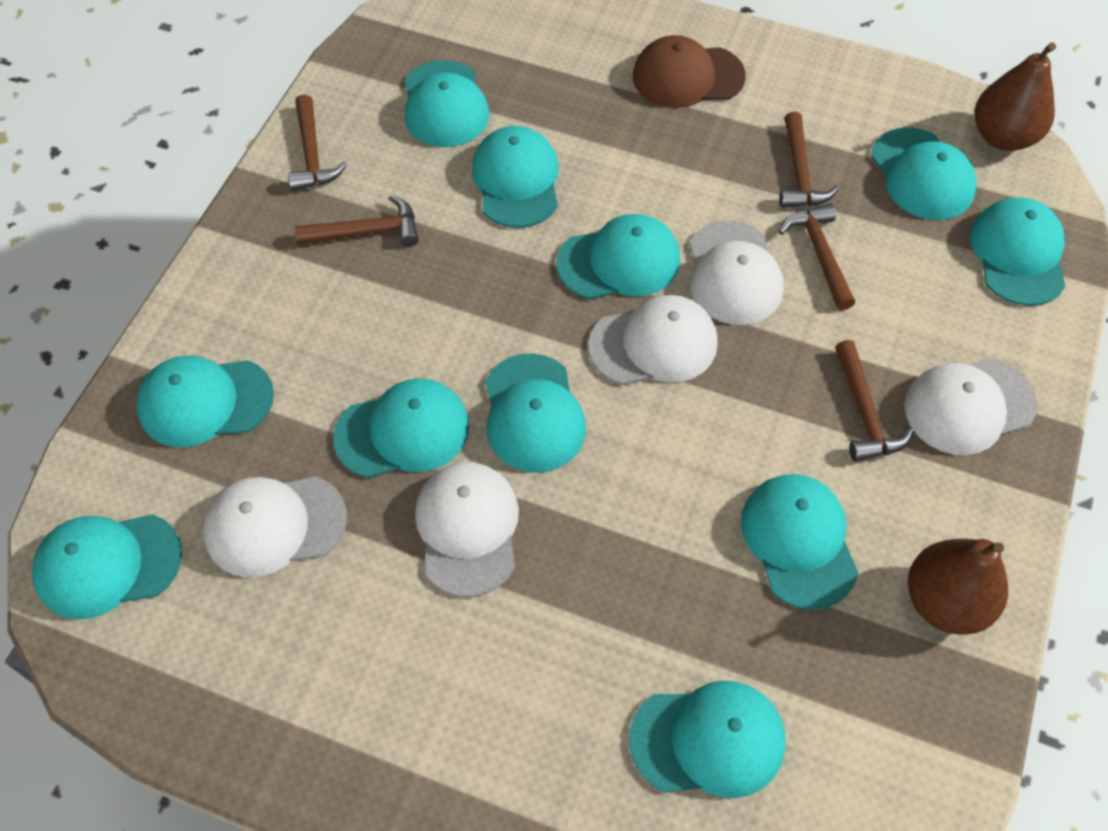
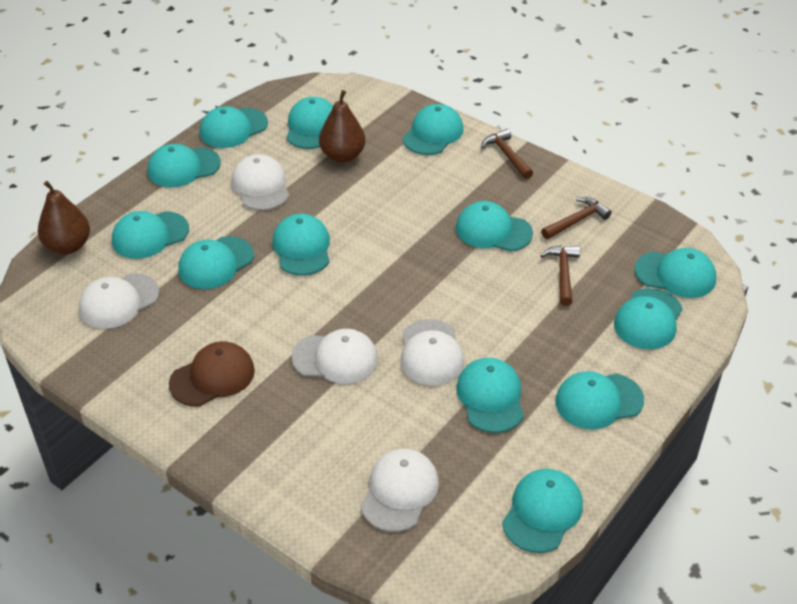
brown hammer: [288,94,347,191] [295,195,419,247] [779,112,839,208] [779,203,855,310] [835,340,914,462] = 5 -> [481,129,533,179] [541,197,612,239] [541,246,580,306] = 3
turquoise cap: [32,514,182,620] [136,356,274,447] [333,378,469,478] [405,60,489,147] [472,126,559,228] [485,353,586,473] [556,214,680,299] [629,681,786,798] [741,474,858,610] [871,127,977,220] [970,197,1065,306] = 11 -> [112,211,189,259] [147,144,221,187] [179,236,254,289] [200,106,268,148] [272,214,330,275] [286,97,333,149] [403,104,464,155] [456,201,533,251] [456,358,524,433] [502,469,583,553] [555,371,644,429] [614,288,682,349] [635,248,716,298] = 13

